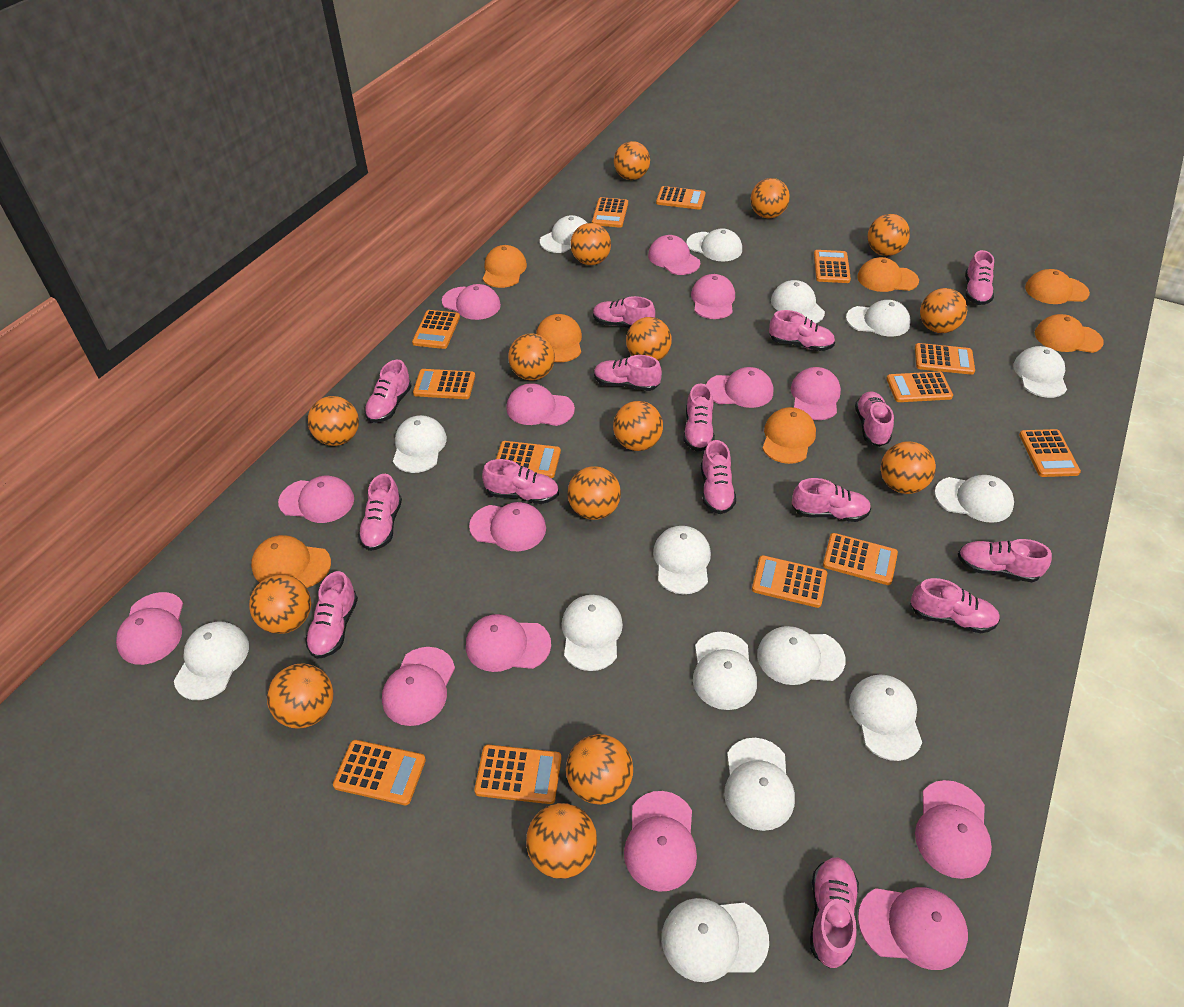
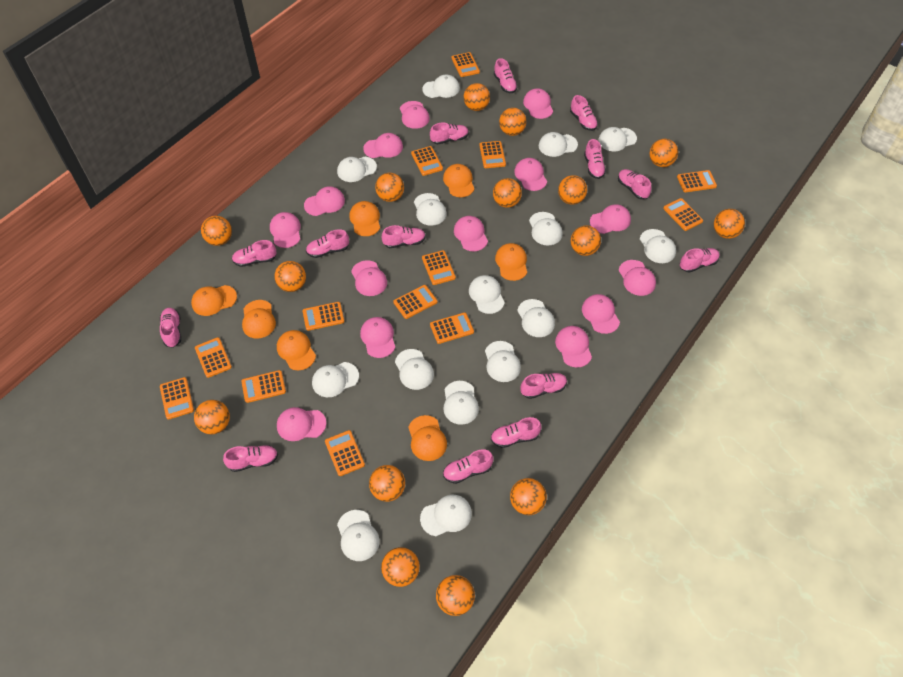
pink shoe: [305,571,358,659] [358,474,402,551] [364,360,412,423] [482,459,559,504] [593,296,655,328] [594,355,662,391] [683,384,715,452] [701,440,736,514] [769,310,835,351] [792,478,871,522] [810,858,859,968] [855,391,894,447] [910,578,1000,633] [958,539,1052,582] [965,250,994,305] = 15 -> [160,308,181,348] [223,445,278,472] [232,240,277,267] [306,229,349,258] [382,225,426,248] [430,123,469,145] [443,449,494,484] [491,417,542,448] [494,58,518,93] [520,373,567,399] [570,95,598,131] [584,139,606,179] [618,169,652,199] [680,248,720,273] = 14

